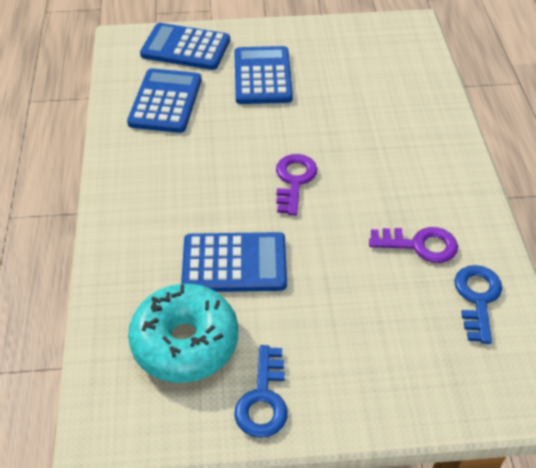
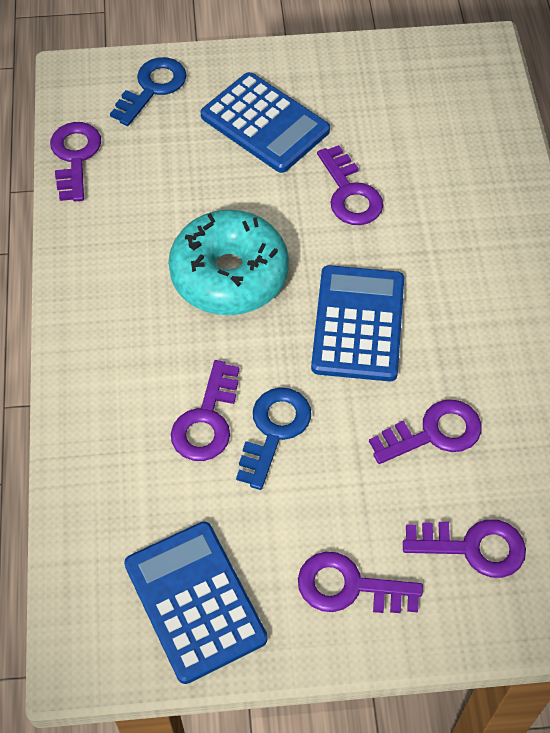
blue calculator: [127,68,201,133] [140,23,230,70] [181,232,287,292] [234,46,293,104] = 4 -> [124,522,267,684] [201,72,330,173] [311,265,404,381] = 3
purple key: [276,154,317,215] [369,227,458,263] = 2 -> [50,122,101,201] [171,360,239,461] [298,551,423,613] [317,145,383,225] [369,399,482,464] [403,519,526,578] = 6

